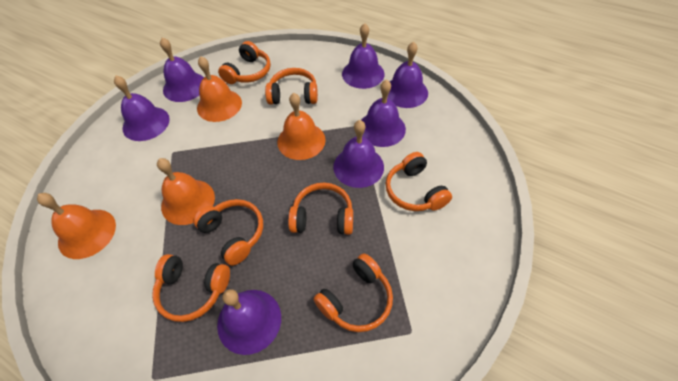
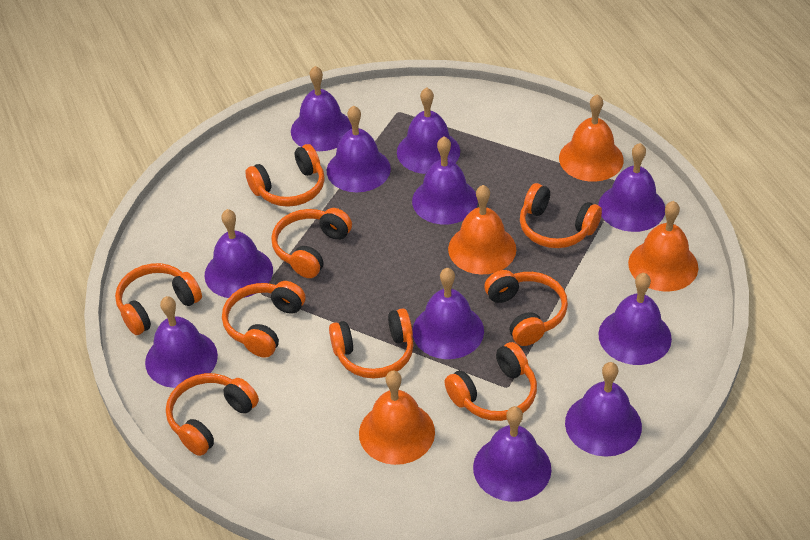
orange headphones: [152,254,230,322] [193,199,263,266] [218,41,271,84] [265,68,318,105] [288,183,353,235] [313,253,393,332] [386,152,452,211] = 7 -> [115,263,202,335] [166,373,259,456] [222,281,306,358] [245,144,325,207] [271,208,352,278] [329,308,414,378] [444,342,537,421] [484,270,568,346] [520,183,602,248] = 9
purple bell: [114,76,170,141] [160,37,204,102] [217,289,281,355] [333,120,384,188] [342,23,385,89] [361,79,406,147] [387,41,428,108] = 7 -> [145,296,218,388] [205,209,273,298] [291,66,352,151] [327,105,391,192] [397,87,460,174] [412,137,478,225] [412,268,484,359] [473,406,552,502] [565,362,642,457] [598,143,665,232] [599,273,672,365] = 11

